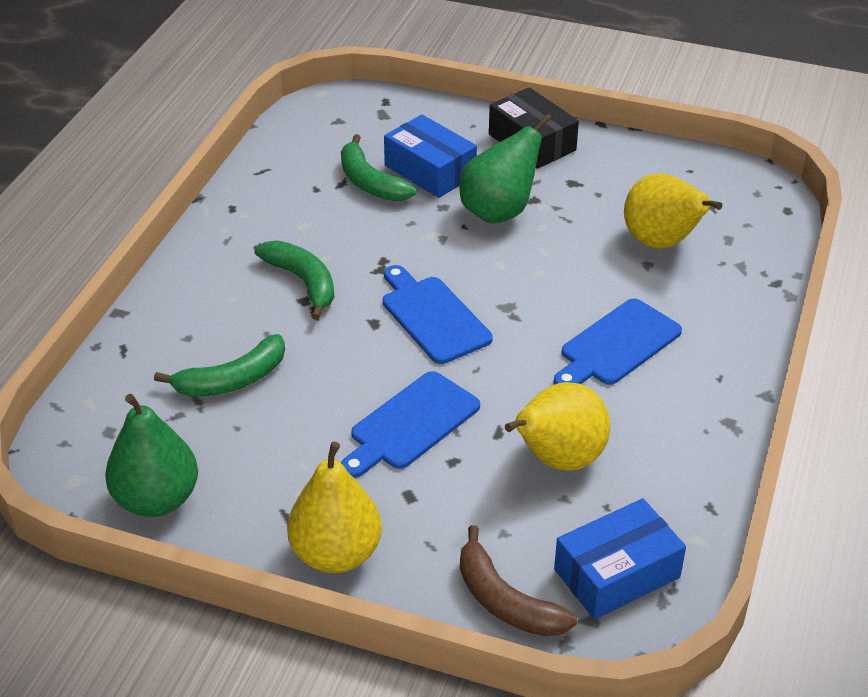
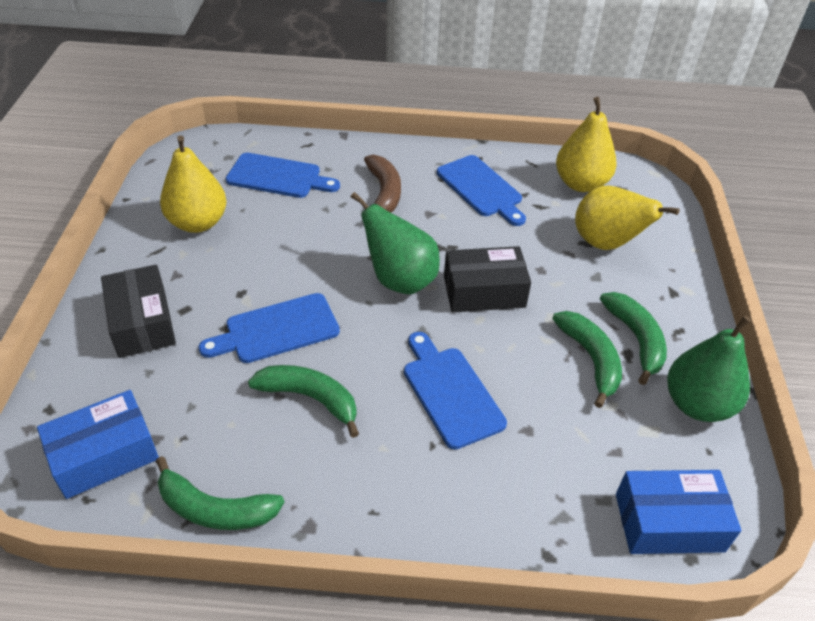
black box: [489,87,579,169] = 1 -> [101,265,176,358] [444,246,531,312] = 2
blue cutting board: [341,371,480,478] [383,265,493,364] [554,298,682,385] = 3 -> [199,293,340,363] [226,153,340,198] [404,332,507,450] [437,155,526,226] = 4
green banana: [154,334,285,397] [254,241,334,320] [341,134,416,202] = 3 -> [156,456,285,530] [248,365,359,438] [552,311,622,408] [600,292,667,385] = 4

